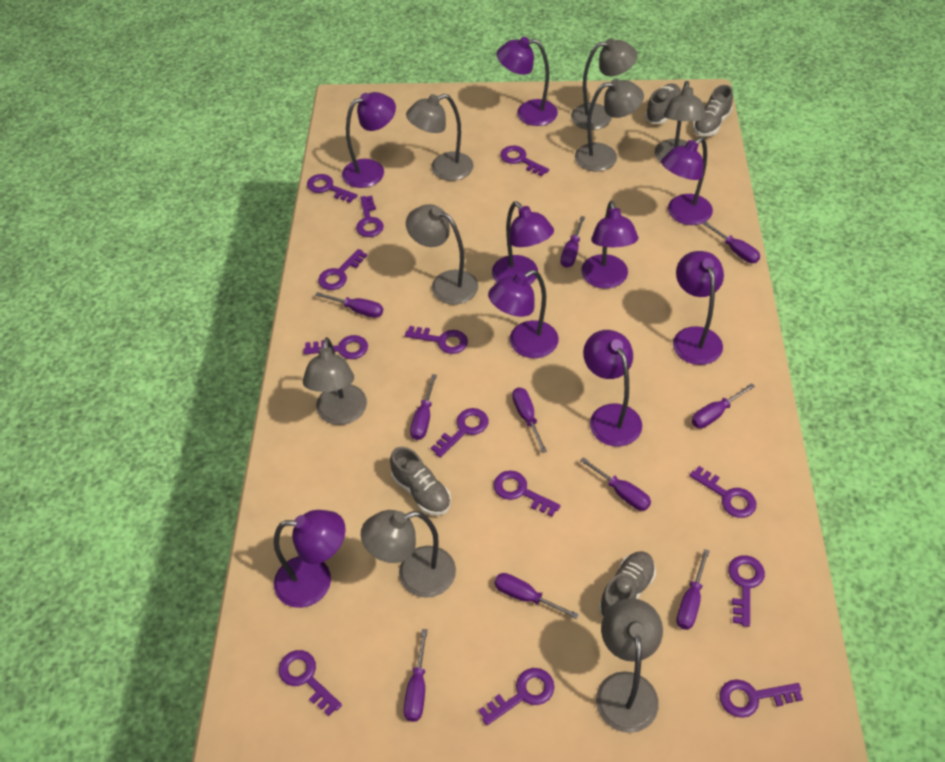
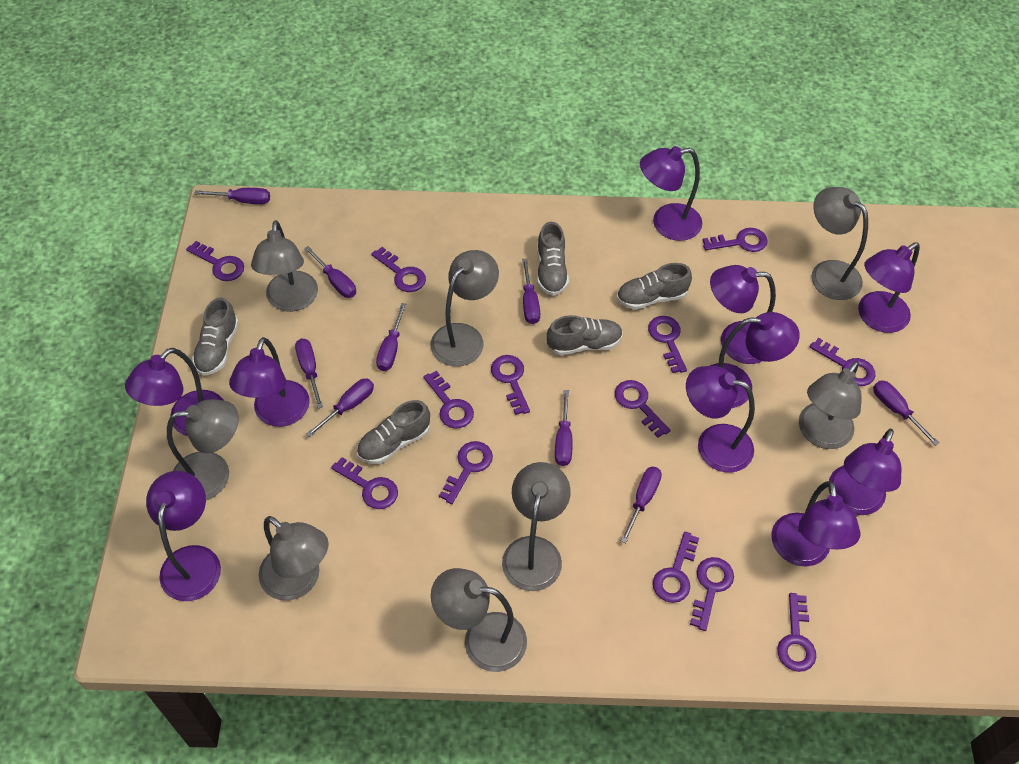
grey shoe: [390,447,451,515] [599,551,656,617] [645,84,681,124] [693,85,733,136] = 4 -> [192,297,239,375] [357,400,430,464] [537,222,569,296] [547,315,623,355] [617,263,692,310] = 5
purple lamp: [274,510,346,608] [342,92,396,188] [488,270,559,358] [492,201,554,285] [497,37,558,126] [581,201,638,289] [583,330,642,446] [661,137,713,225] [673,251,724,365] = 9 -> [125,348,223,436] [146,471,221,601] [229,337,310,427] [640,146,702,241] [686,366,755,473] [710,265,776,364] [710,312,800,408] [772,481,861,567] [828,429,901,515] [858,242,920,333] = 10
purple screwdriver: [315,292,383,318] [404,629,428,722] [410,374,437,440] [494,573,579,619] [512,387,547,453] [560,216,585,268] [580,457,651,511] [676,549,709,630] [692,383,755,428] [702,221,760,263] = 10 -> [194,188,270,204] [295,339,323,408] [304,246,356,298] [306,379,374,437] [376,303,406,371] [522,259,540,324] [555,390,573,466] [621,467,662,543] [873,380,939,446] = 9

